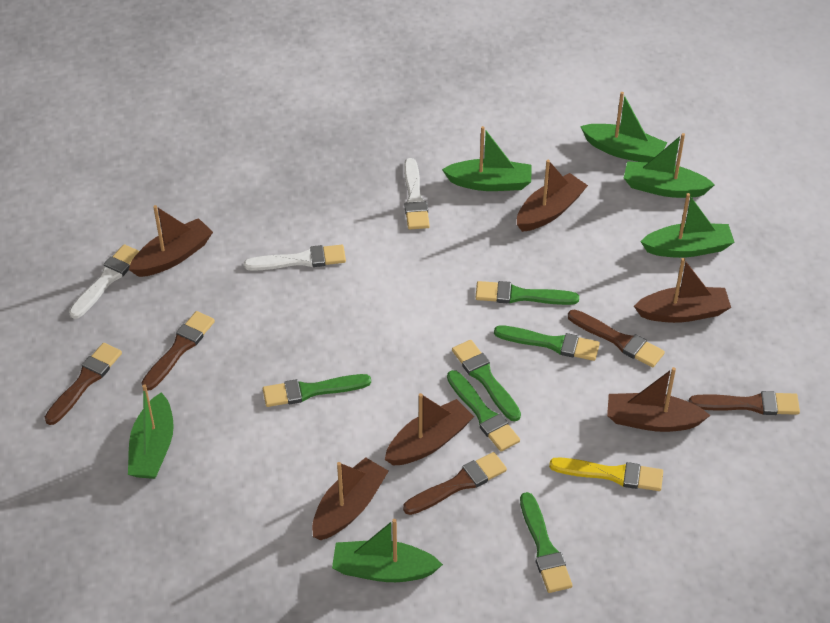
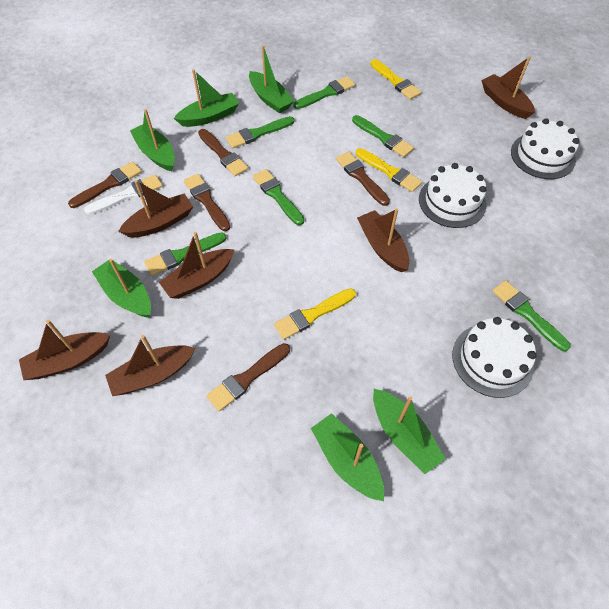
white brush: [69,244,139,319] [244,245,346,271] [404,158,430,229] = 3 -> [84,174,163,215] = 1
white cake: none = 0 -> [419,163,487,228] [452,317,537,398] [511,118,580,179] = 3
yellow brush: [549,457,663,491] = 1 -> [274,288,356,340] [356,148,422,192] [371,59,421,99] = 3

